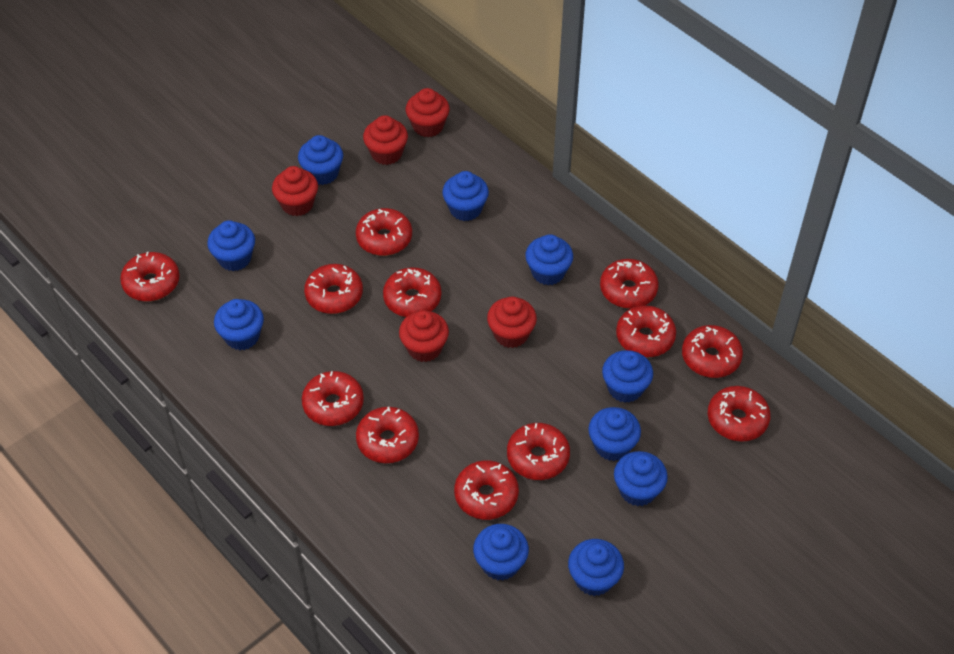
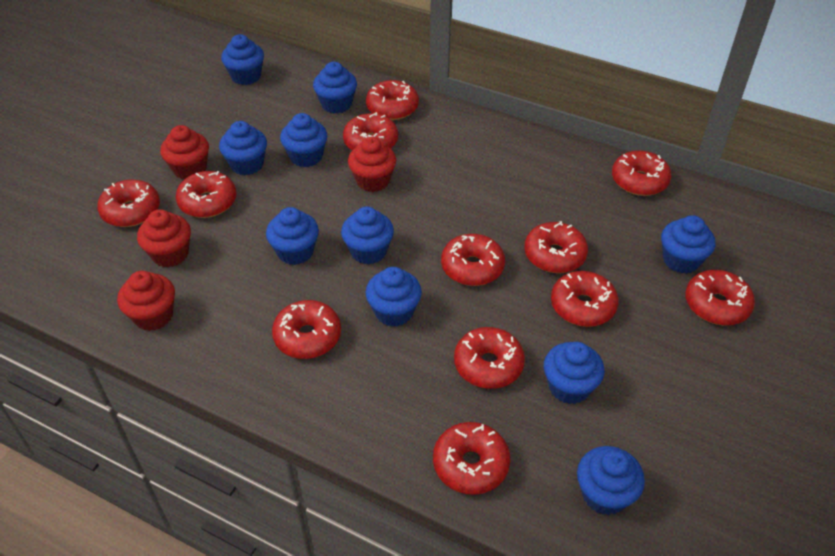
red cupcake: [272,166,318,216] [363,115,408,165] [399,310,449,362] [406,88,450,137] [487,297,537,348] = 5 -> [117,271,175,331] [137,209,191,267] [160,125,209,180] [348,137,396,192] = 4

